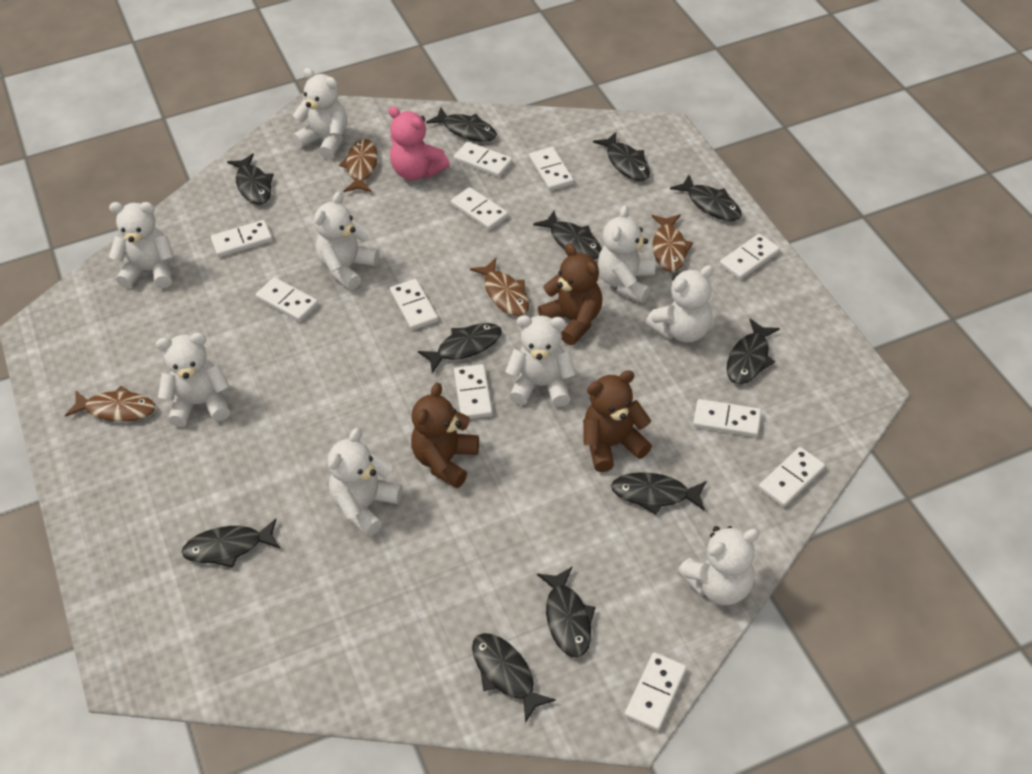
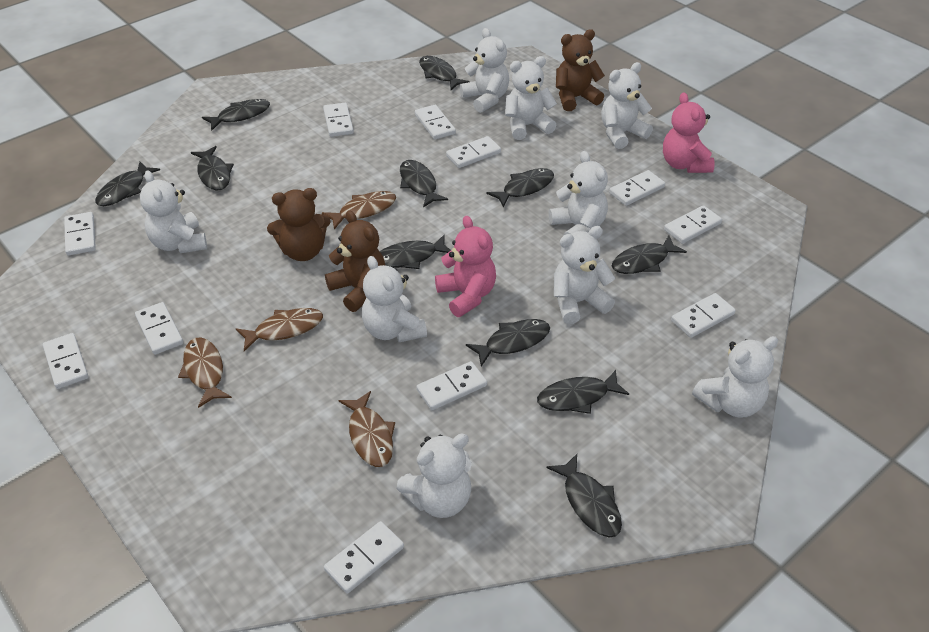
pink teddy bear: [388,106,450,181] = 1 -> [435,216,496,317] [663,93,715,173] = 2

